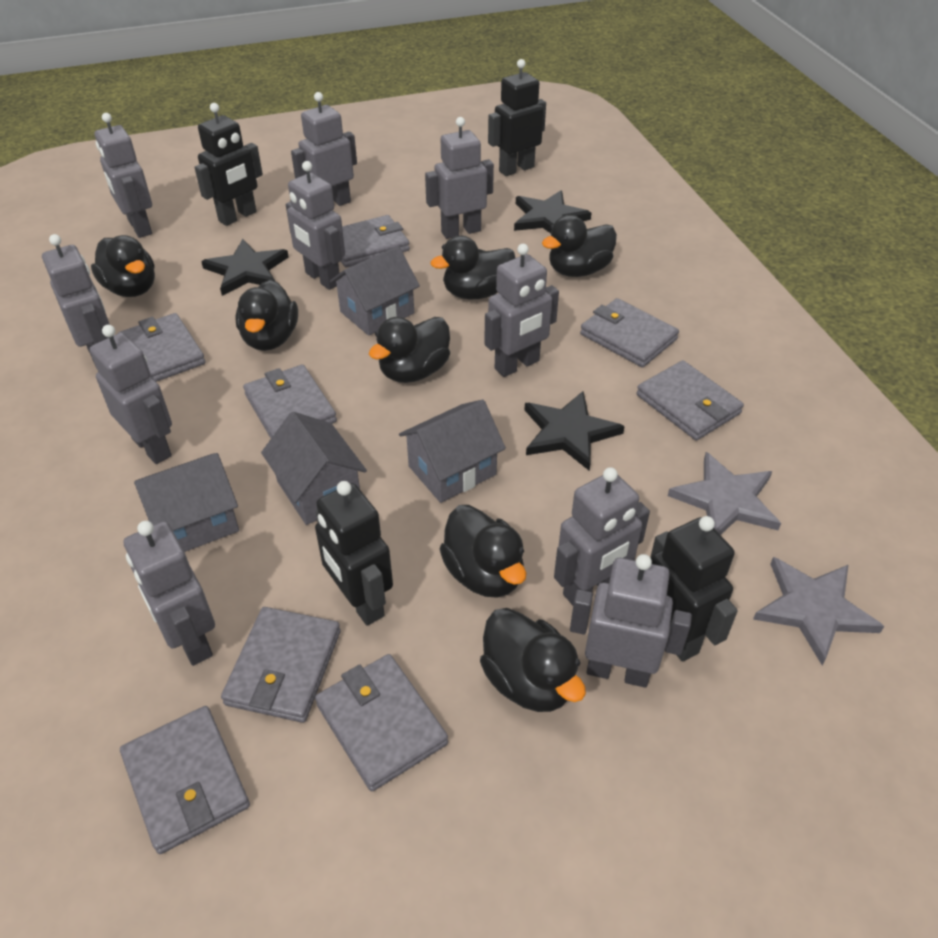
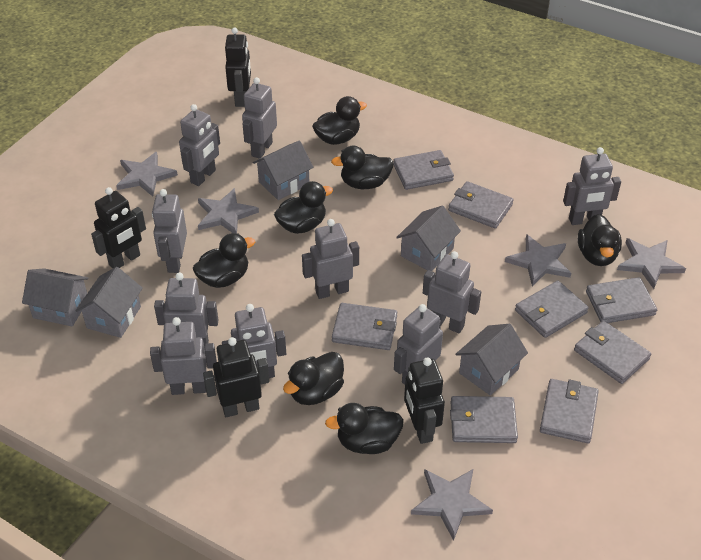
black star: [201,239,289,296] [514,190,591,233] [525,391,625,471] = 3 -> none = 0
grey house: [134,453,239,552] [261,412,367,525] [330,246,420,336] [399,400,506,503] = 4 -> [22,268,88,327] [76,267,143,338] [253,140,313,200] [396,206,461,271] [455,324,528,396] = 5
grey star: [668,452,781,535] [753,557,884,665] = 2 -> [116,152,178,197] [198,188,259,234] [411,469,493,541] [505,234,571,286] [617,238,686,289] = 5

